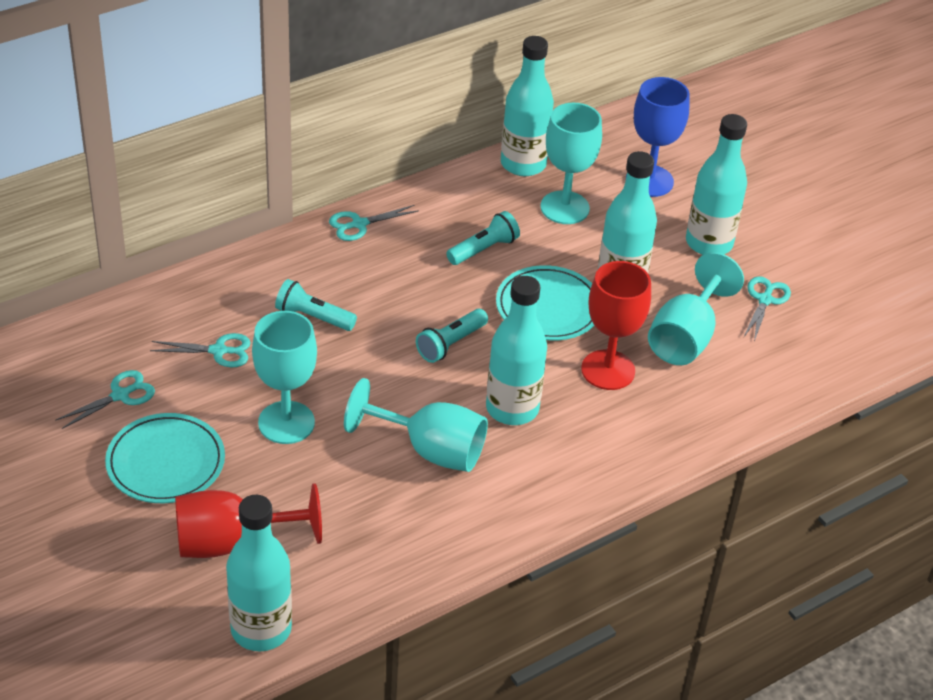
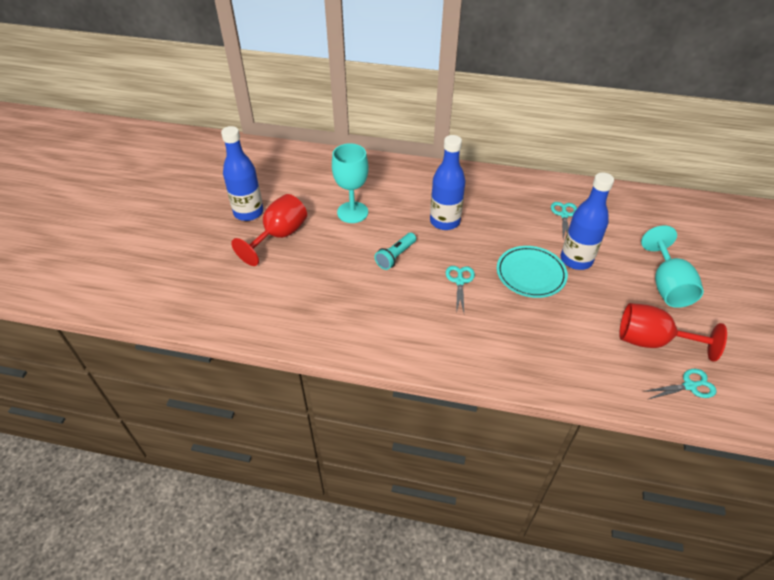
blue bottle: none = 0 -> [221,126,263,221] [430,135,466,230] [561,172,614,270] = 3
blue goblet: [626,77,689,197] = 1 -> none = 0
turquoise bottle: [226,495,292,651] [486,276,547,425] [501,36,554,176] [598,151,657,273] [686,114,747,255] = 5 -> none = 0
turquoise flashlight: [275,279,357,331] [416,309,488,363] [446,211,520,265] = 3 -> [374,233,416,270] = 1
turquoise goblet: [252,311,317,444] [344,378,488,472] [541,103,602,224] [648,252,744,365] = 4 -> [332,143,369,223] [641,226,704,308] = 2
turquoise plate: [105,413,225,503] [496,265,594,340] = 2 -> [497,246,568,298] = 1
turquoise scissors: [55,370,155,429] [150,333,251,367] [329,205,419,241] [743,276,791,341] = 4 -> [446,266,475,313] [551,202,577,239] [643,369,717,400] = 3

